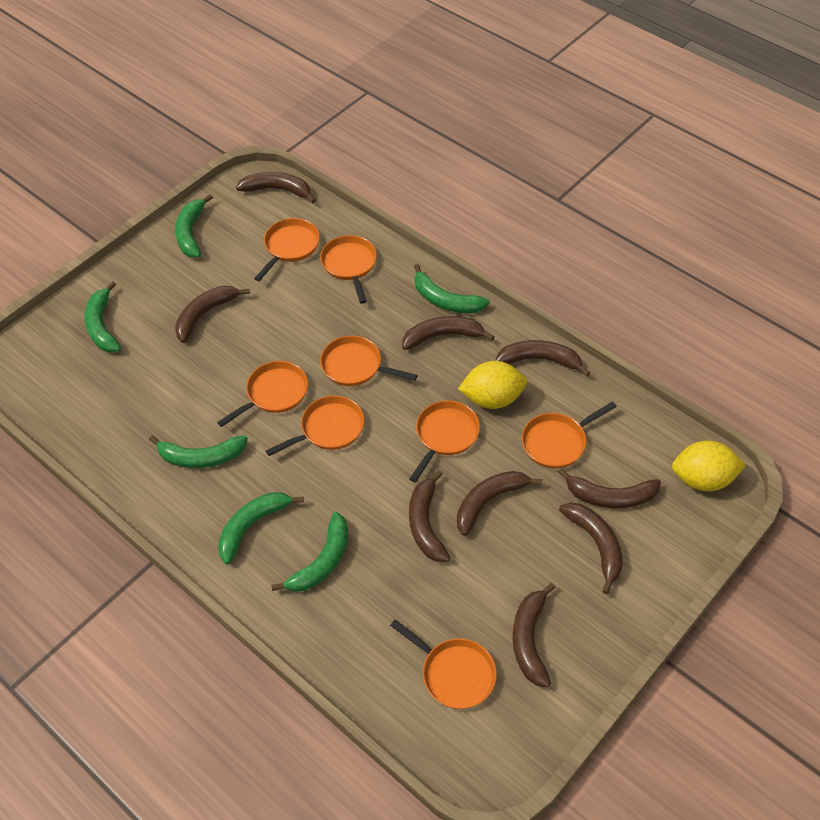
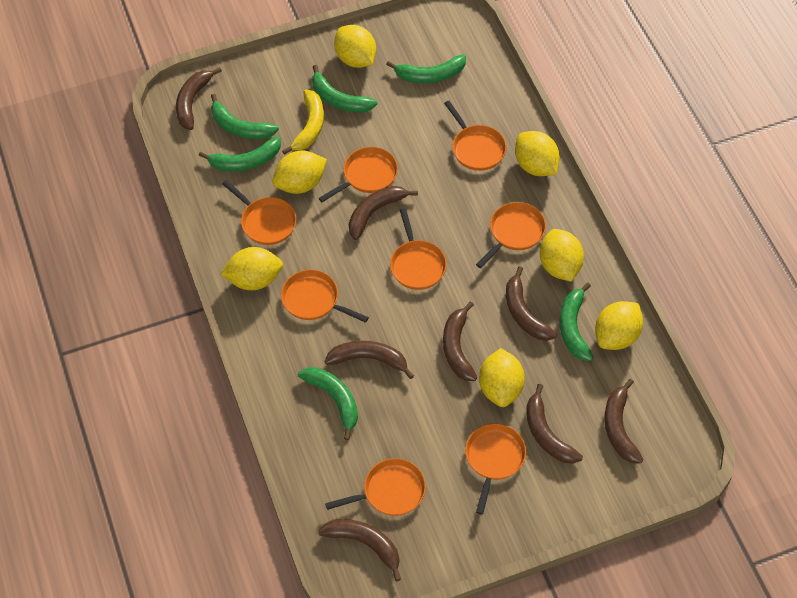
brown banana: [175,286,250,343] [236,172,316,203] [402,316,495,350] [409,470,450,562] [457,471,543,536] [495,340,590,376] [513,583,556,688] [558,468,661,508] [559,502,623,594] = 9 -> [176,67,222,130] [318,519,401,581] [324,341,414,379] [349,186,418,241] [443,301,477,381] [506,266,557,341] [526,384,583,464] [604,379,644,463] = 8
yellow banana: none = 0 -> [282,90,324,155] = 1
yellow lemon: [458,361,527,409] [672,441,746,491] = 2 -> [221,247,283,290] [272,151,327,194] [334,25,376,68] [479,348,525,407] [515,131,560,176] [540,229,584,282] [595,301,643,350] = 7

